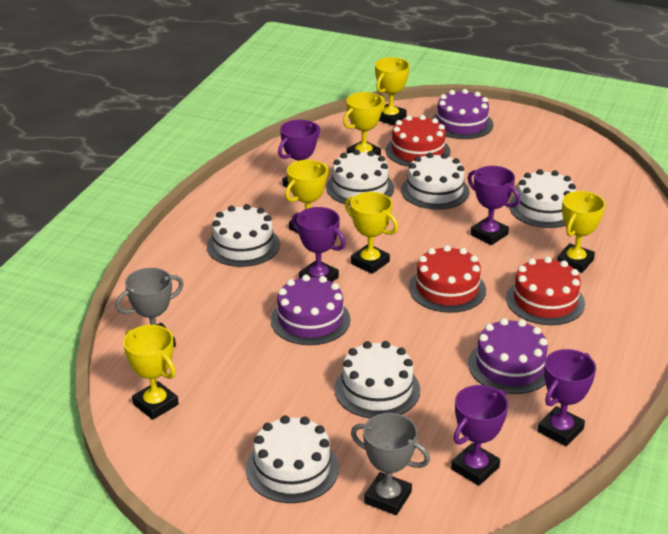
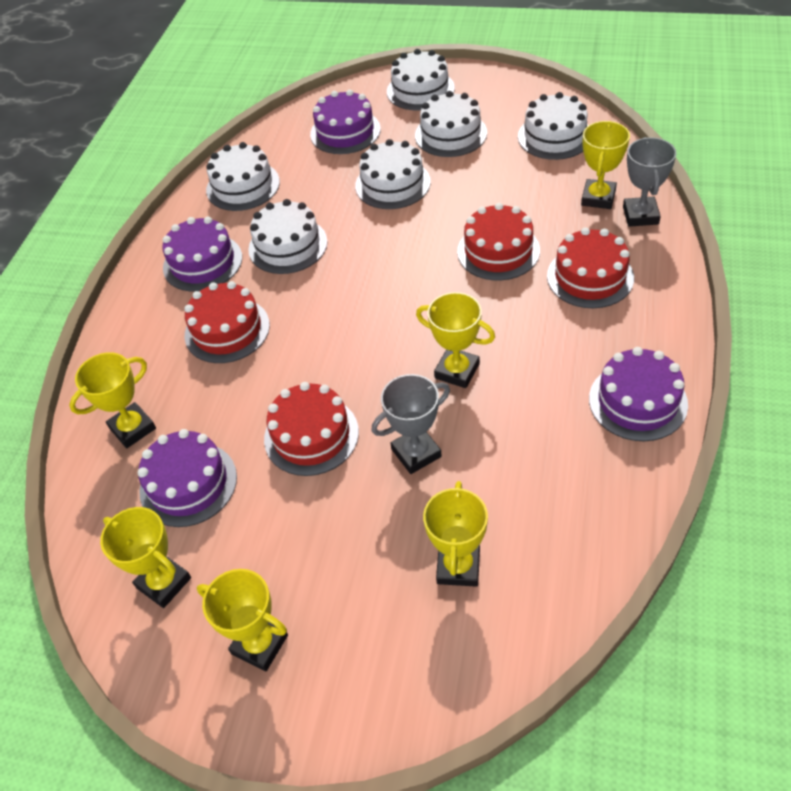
purple cake: [271,275,350,345] [432,89,493,139] [468,318,548,394] = 3 -> [138,429,237,527] [162,217,242,292] [310,89,381,154] [589,347,688,441] = 4
purple trophy: [278,120,320,188] [292,207,346,282] [451,385,508,486] [467,166,520,245] [538,349,596,446] = 5 -> none = 0
red cake: [386,115,451,167] [409,245,486,313] [506,256,585,325] = 3 -> [184,281,270,363] [264,382,359,476] [457,203,540,280] [547,227,634,308] = 4

